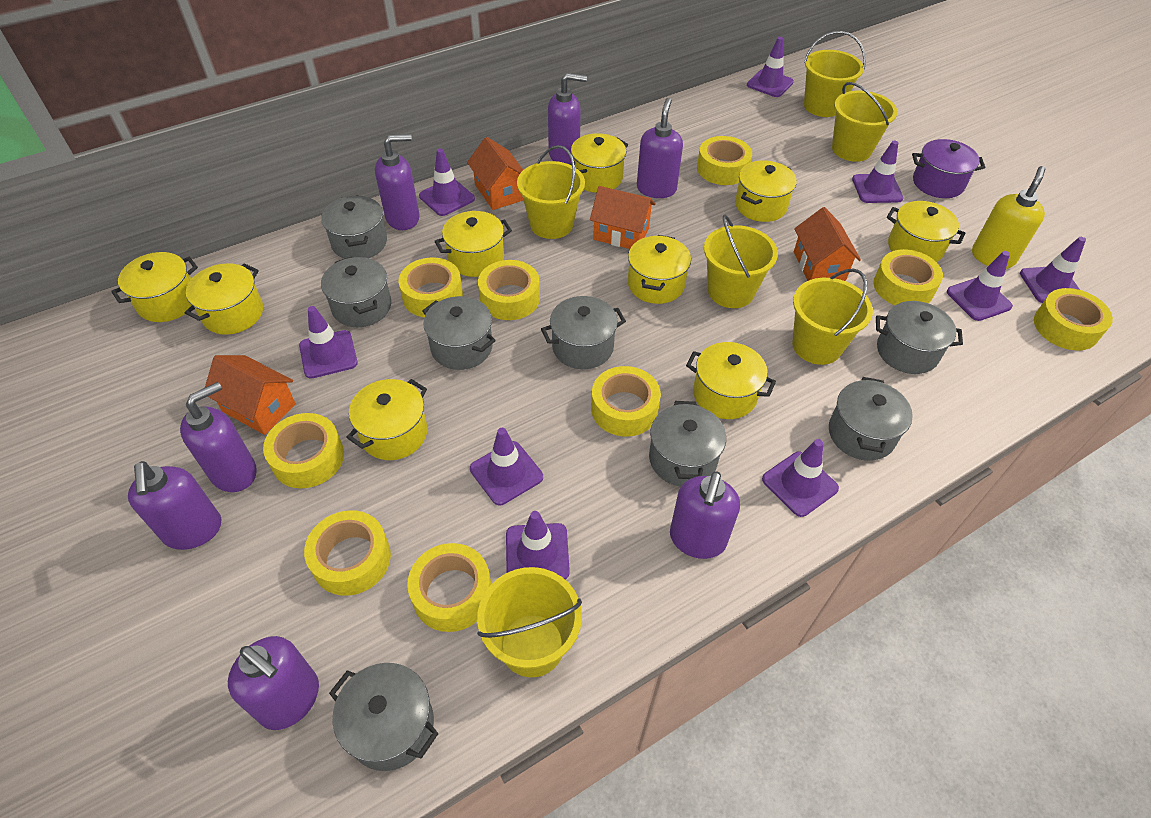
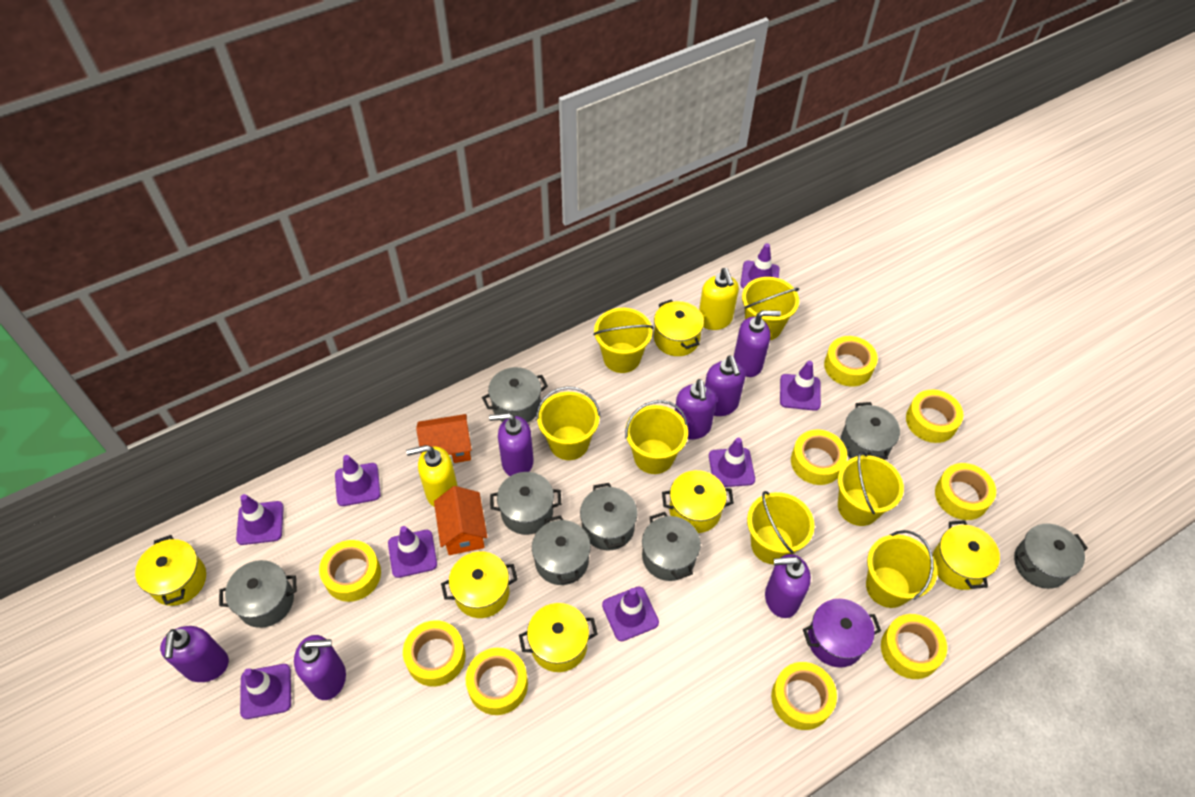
orange house: [205,355,296,435] [467,137,523,210] [590,186,656,249] [794,207,861,281] = 4 -> [416,414,472,464] [434,486,487,555] = 2
purple traffic cone: [299,306,358,379] [419,149,475,216] [470,428,543,505] [506,511,570,579] [747,37,794,97] [762,439,839,517] [852,140,903,203] [947,251,1013,321] [1020,237,1086,303] = 9 -> [236,494,284,545] [240,664,291,719] [335,455,381,506] [388,526,437,578] [602,586,659,641] [709,438,755,487] [740,243,780,288] [780,361,821,411] = 8
yellow bucket: [477,567,582,677] [517,145,585,239] [704,215,778,308] [792,269,873,365] [804,31,866,117] [832,82,897,162] = 6 -> [536,386,601,460] [593,308,653,373] [625,400,688,474] [742,277,799,340] [747,491,815,564] [838,451,904,526] [866,530,937,608] = 7
yellow pot: [111,252,198,322] [185,263,263,335] [346,379,427,460] [434,211,512,277] [569,133,628,193] [628,235,691,304] [686,342,776,419] [735,161,797,222] [887,201,966,262] = 9 -> [135,535,206,606] [441,551,518,618] [519,603,598,672] [654,300,704,356] [662,470,734,533] [933,520,1000,590] = 6
yellow soap dispenser: [972,166,1045,269] = 1 -> [406,445,457,507] [699,268,739,330] = 2

